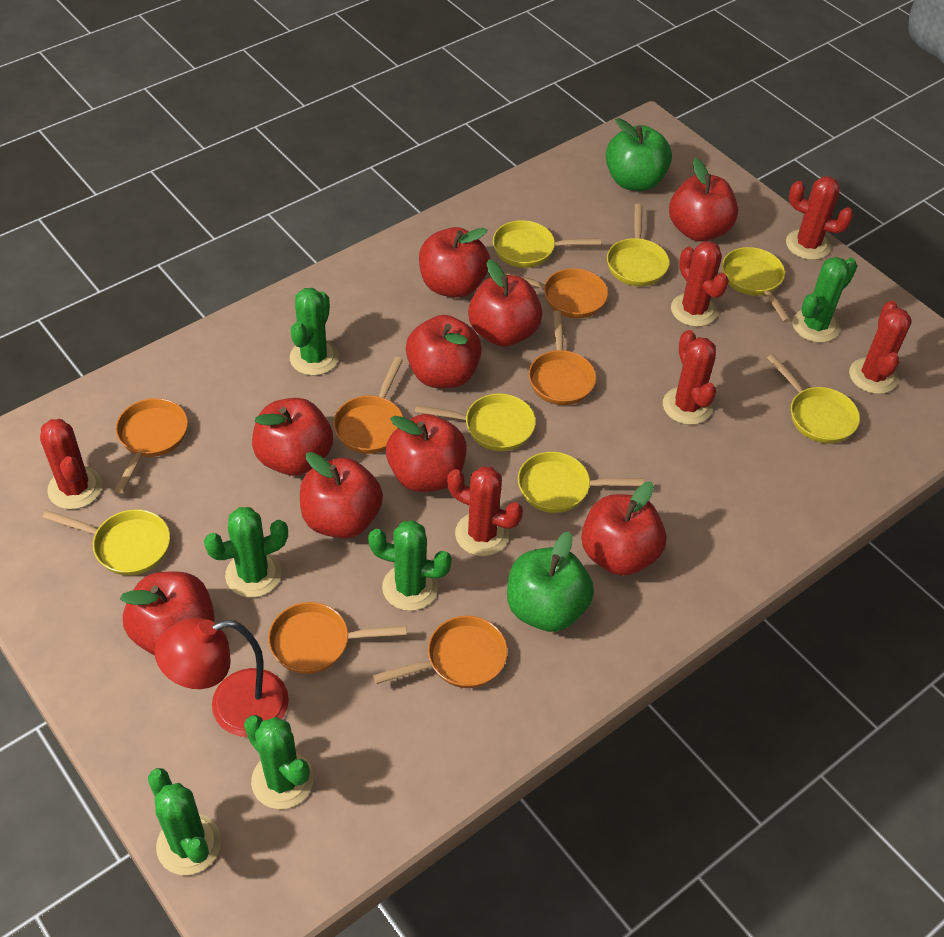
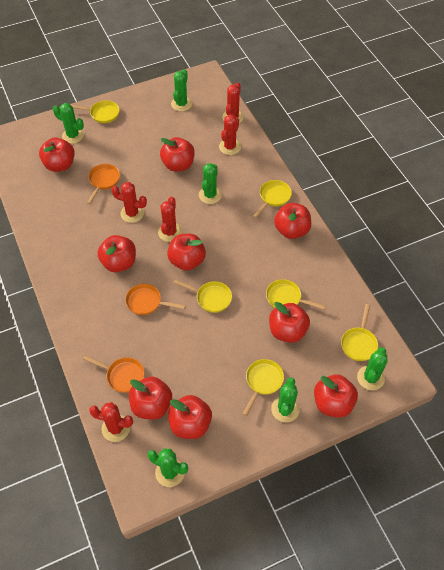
green apple: [507,531,594,632] [606,118,672,191] = 2 -> none = 0
orange pan: [115,398,188,493] [268,602,407,674] [333,357,403,454] [373,616,508,688] [504,268,608,318] [529,311,596,405] = 6 -> [83,355,145,393] [87,164,120,204] [125,284,186,315] = 3
red cactus: [40,419,102,509] [447,466,523,556] [663,330,716,425] [671,241,729,327] [786,176,853,260] [849,301,912,394] = 6 -> [89,402,133,442] [111,182,147,223] [158,197,182,242] [219,115,241,155] [222,82,244,123] = 5
red lamp: [154,618,289,737] = 1 -> none = 0
yellow pan: [42,509,170,576] [414,393,536,451] [493,220,601,268] [518,452,644,513] [607,204,670,286] [722,247,791,322] [767,354,860,444] = 7 -> [70,100,119,123] [174,279,232,313] [243,359,284,416] [253,180,292,218] [266,279,326,310] [341,304,378,361] = 6

